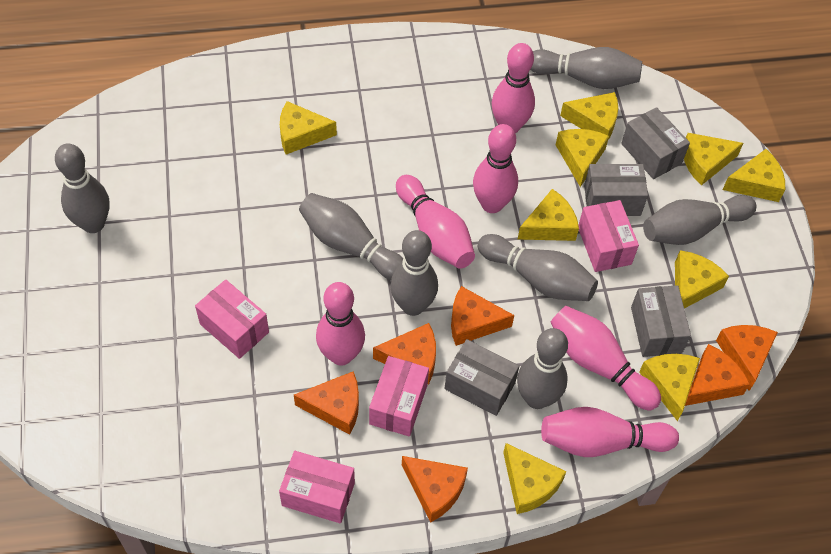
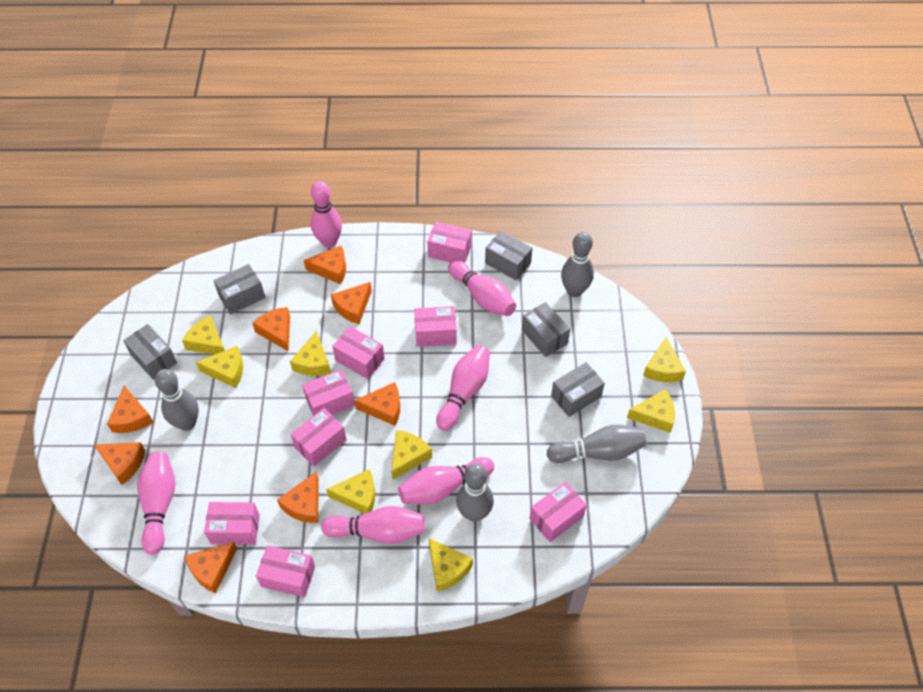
grey bowling pin: [55,143,110,233] [299,193,403,280] [390,230,438,316] [478,234,598,301] [517,328,568,409] [530,47,642,89] [643,195,756,245] = 7 -> [155,369,199,431] [456,463,494,522] [547,425,646,463] [561,232,594,297] = 4
grey box: [444,339,519,416] [584,164,648,216] [621,107,690,179] [631,285,691,357] = 4 -> [123,324,177,380] [213,264,265,315] [485,231,532,280] [522,302,570,357] [551,362,605,417] = 5
orange cheese: [294,371,359,435] [373,323,436,384] [402,456,468,522] [451,286,514,346] [685,344,750,406] [716,325,778,391] = 6 -> [94,442,146,485] [107,386,153,433] [185,542,238,594] [252,307,290,351] [277,472,319,523] [304,246,346,284] [331,282,372,324] [354,382,400,426] = 8
pink box: [195,279,269,359] [279,451,355,523] [369,356,429,437] [578,200,639,272] = 4 -> [204,502,260,545] [256,545,315,597] [291,408,347,467] [302,369,355,415] [332,326,385,379] [414,306,456,347] [427,222,472,263] [530,482,587,542] = 8
yellow cheese: [280,101,337,155] [503,443,567,514] [517,189,579,241] [556,129,609,187] [560,92,618,140] [639,354,700,421] [675,250,729,309] [684,133,743,185] [723,149,785,202] = 9 -> [182,315,225,355] [196,346,243,388] [290,331,331,376] [326,469,375,514] [392,430,432,479] [429,538,473,591] [627,389,675,433] [643,337,686,382] = 8

